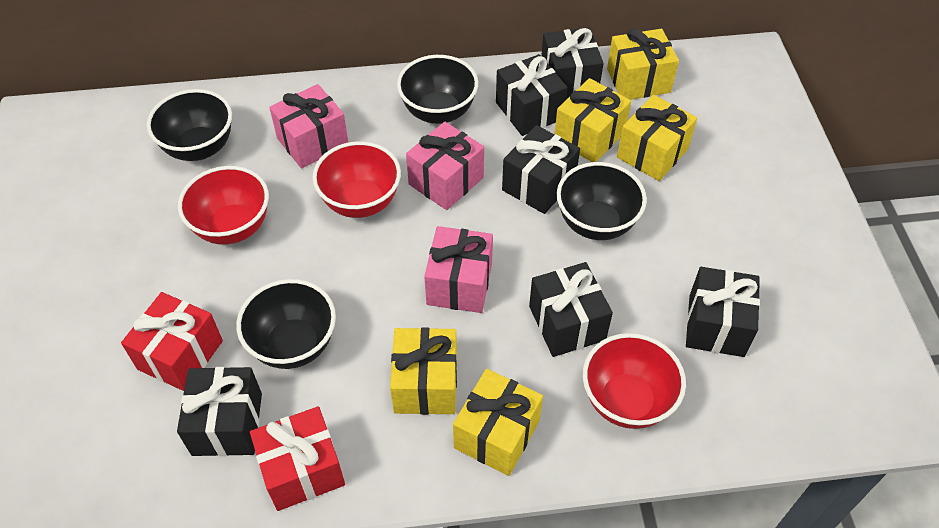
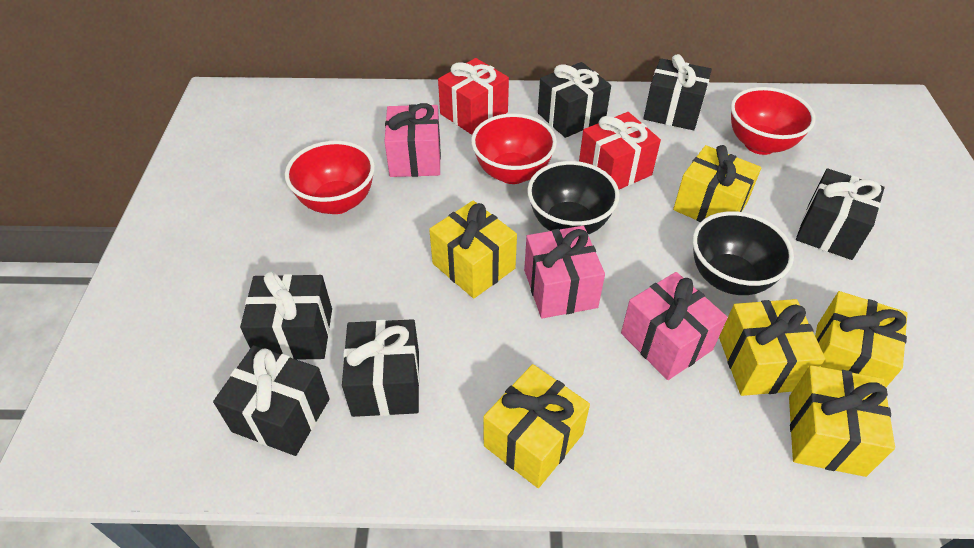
black bowl: [147,89,232,161] [236,279,336,369] [397,55,478,124] [557,162,647,240] = 4 -> [527,161,620,234] [693,211,794,295] = 2
yellow gift: [390,327,457,415] [453,369,543,476] [555,78,631,162] [607,28,679,100] [617,95,697,181] = 5 -> [429,201,517,299] [483,364,590,488] [673,145,761,222] [719,299,826,396] [789,365,895,477] [815,291,907,387] = 6

